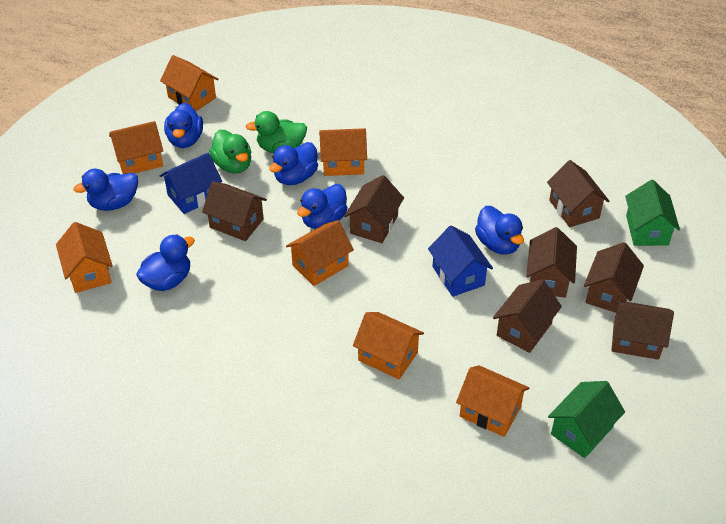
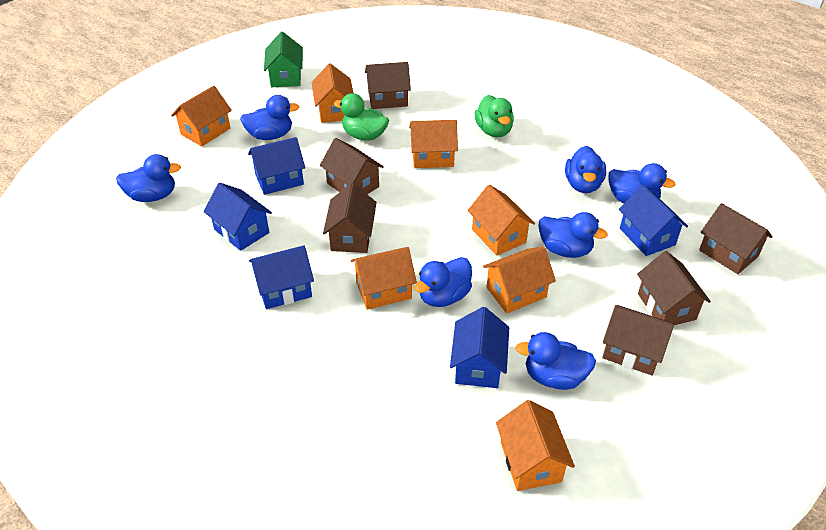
blue duck: [74,169,138,211] [136,234,195,291] [164,102,203,148] [269,142,318,185] [297,184,348,229] [475,206,524,255] = 6 -> [116,154,181,202] [240,95,300,140] [414,257,472,307] [515,332,596,390] [538,212,608,258] [565,146,606,193] [608,163,675,203] = 7
blue house: [160,153,222,214] [428,226,493,297] = 2 -> [204,183,272,251] [248,137,305,195] [249,245,314,309] [450,307,509,388] [619,185,688,256] = 5
brown house: [202,181,267,241] [344,175,404,243] [493,279,562,353] [526,227,577,298] [547,160,609,227] [584,242,644,313] [611,300,674,360] = 7 -> [320,138,384,194] [323,183,377,253] [365,62,411,109] [602,305,674,375] [637,251,711,325] [699,203,773,274] = 6
green house: [548,381,625,458] [625,180,680,246] = 2 -> [264,32,303,87] = 1

